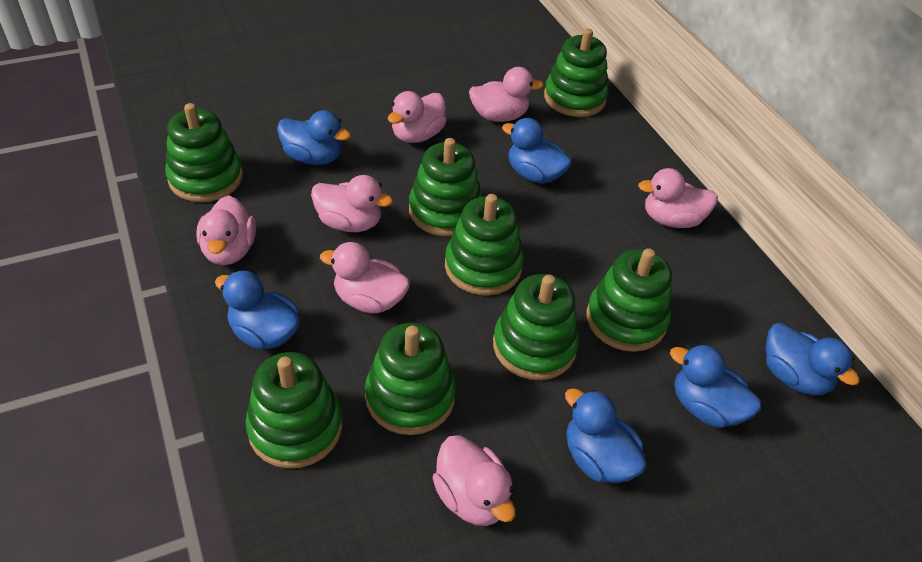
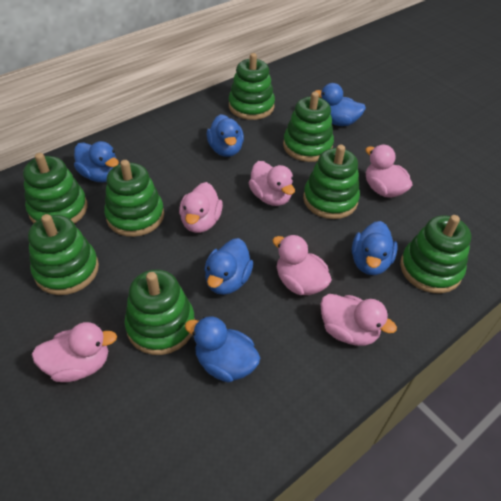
pink duck: [196,195,256,265] [311,175,393,232] [320,242,410,313] [388,91,447,143] [432,435,516,526] [469,67,544,122] [638,168,718,228] = 7 -> [32,322,117,382] [179,182,223,233] [249,161,295,206] [273,234,332,295] [320,294,397,346] [365,145,413,197] = 6

